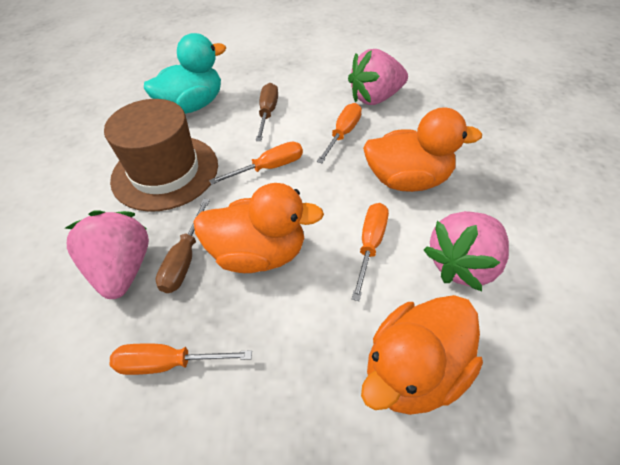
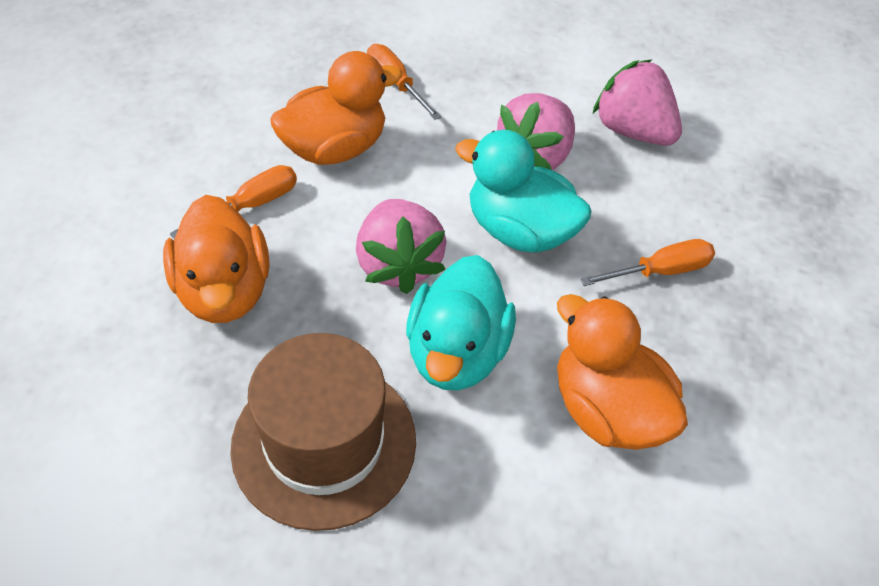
brown screwdriver: [156,199,210,293] [256,83,278,141] = 2 -> none = 0
orange screwdriver: [109,344,252,375] [209,142,303,185] [317,103,362,163] [352,203,389,301] = 4 -> [170,165,297,239] [367,44,442,120] [580,239,715,286] = 3
turquoise duck: [144,33,226,114] = 1 -> [406,255,516,391] [455,130,592,253] = 2

